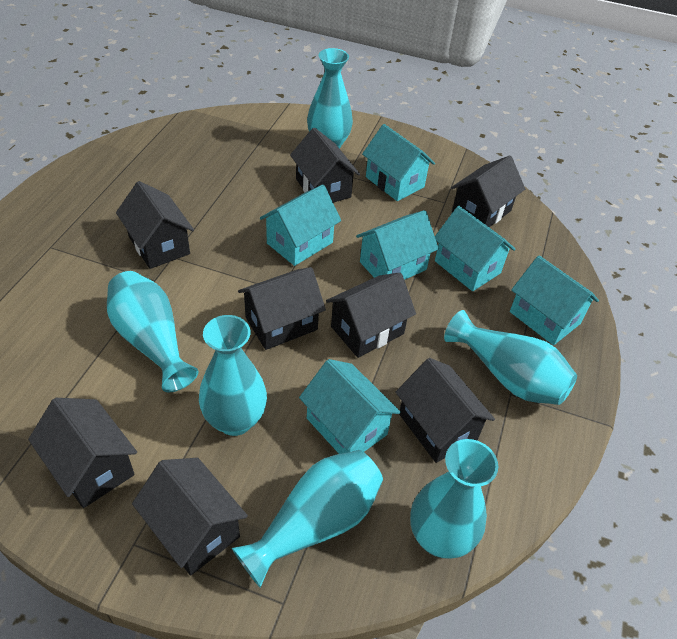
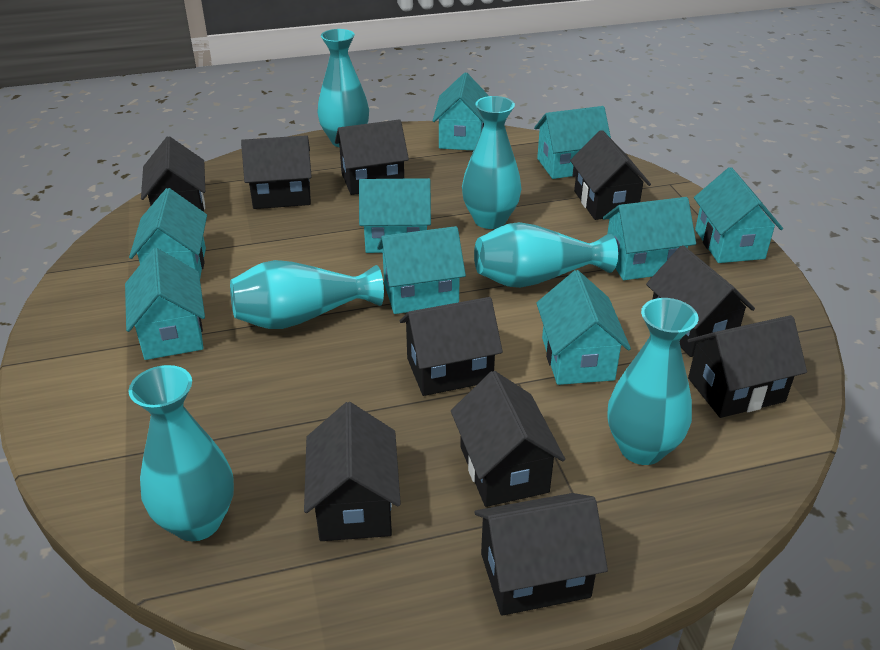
black house: [28,398,137,508] [116,181,194,269] [132,458,248,575] [238,267,326,350] [290,128,360,203] [326,272,416,358] [395,358,495,463] [451,156,525,227] = 8 -> [141,136,205,212] [241,135,312,209] [304,402,401,541] [335,119,409,195] [400,297,503,396] [451,371,565,507] [474,493,608,616] [570,130,651,220] [646,245,755,357] [687,315,807,418] = 10
turquoise house: [260,185,341,266] [299,359,401,454] [356,210,439,280] [362,124,435,201] [435,206,516,291] [510,255,599,345] = 6 -> [125,248,205,360] [129,188,207,277] [359,178,431,253] [377,226,466,314] [433,73,489,151] [534,106,611,179] [536,270,631,385] [603,197,696,280] [694,167,783,263] = 9

